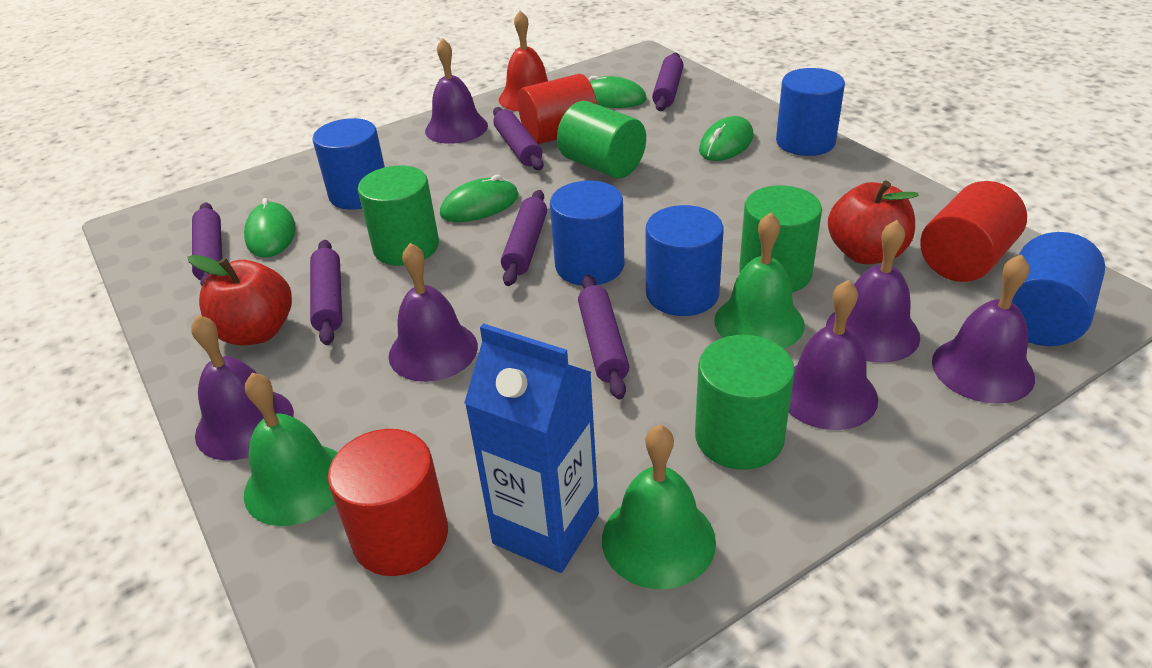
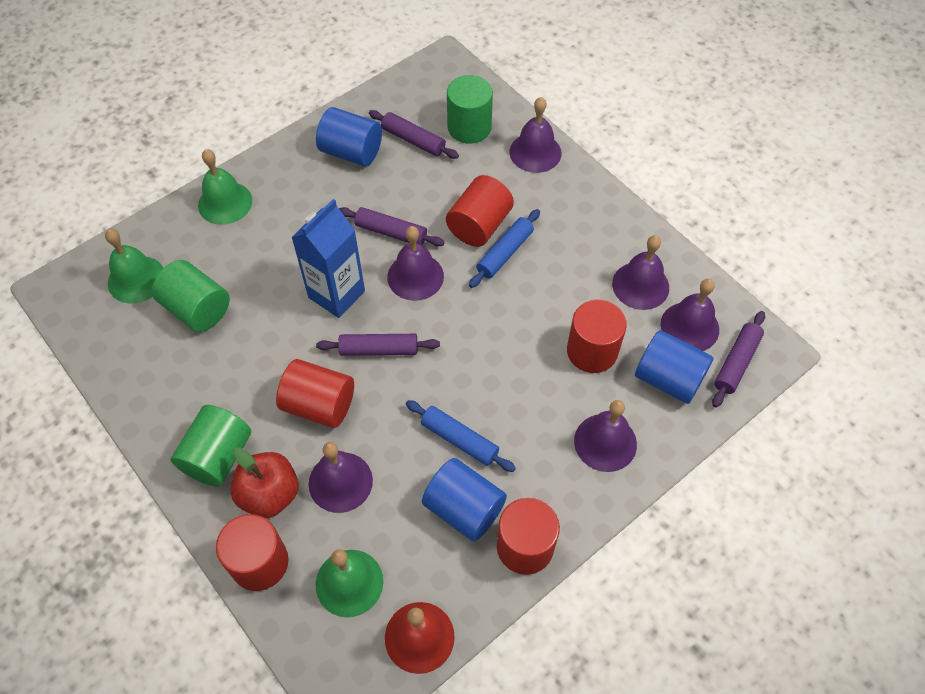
blue cylinder: [312,118,385,209] [550,181,625,285] [646,205,724,316] [776,68,845,156] [1012,232,1105,346] = 5 -> [316,107,382,166] [422,458,507,542] [635,330,713,404] = 3
blue rolling pin: none = 0 -> [406,400,516,472] [469,209,540,288] = 2
green cylinder: [358,165,439,266] [557,101,646,178] [695,335,795,470] [739,185,822,292] = 4 -> [152,260,230,332] [171,405,251,487] [447,75,493,144] = 3
green mouse: [244,198,296,257] [440,175,519,222] [589,75,647,108] [699,116,754,161] = 4 -> none = 0
purple rolling pin: [192,202,222,286] [310,240,342,345] [493,107,544,170] [501,190,547,286] [578,275,629,399] [652,53,684,111] = 6 -> [316,334,440,356] [339,207,445,246] [369,110,459,159] [712,311,765,407] = 4
red apple: [188,255,292,345] [828,181,919,264] = 2 -> [230,447,299,518] = 1
red cylinder: [328,429,448,576] [518,74,597,145] [920,181,1027,282] = 3 -> [216,514,289,591] [276,359,354,428] [446,175,514,247] [497,498,560,575] [567,300,627,373] = 5

